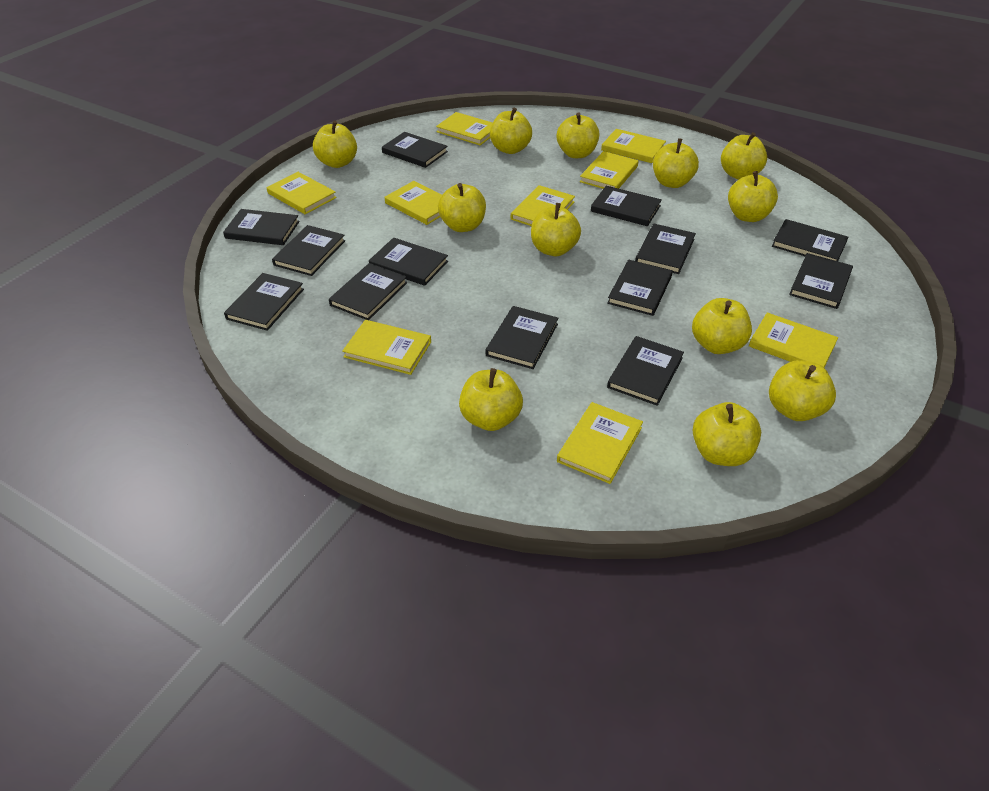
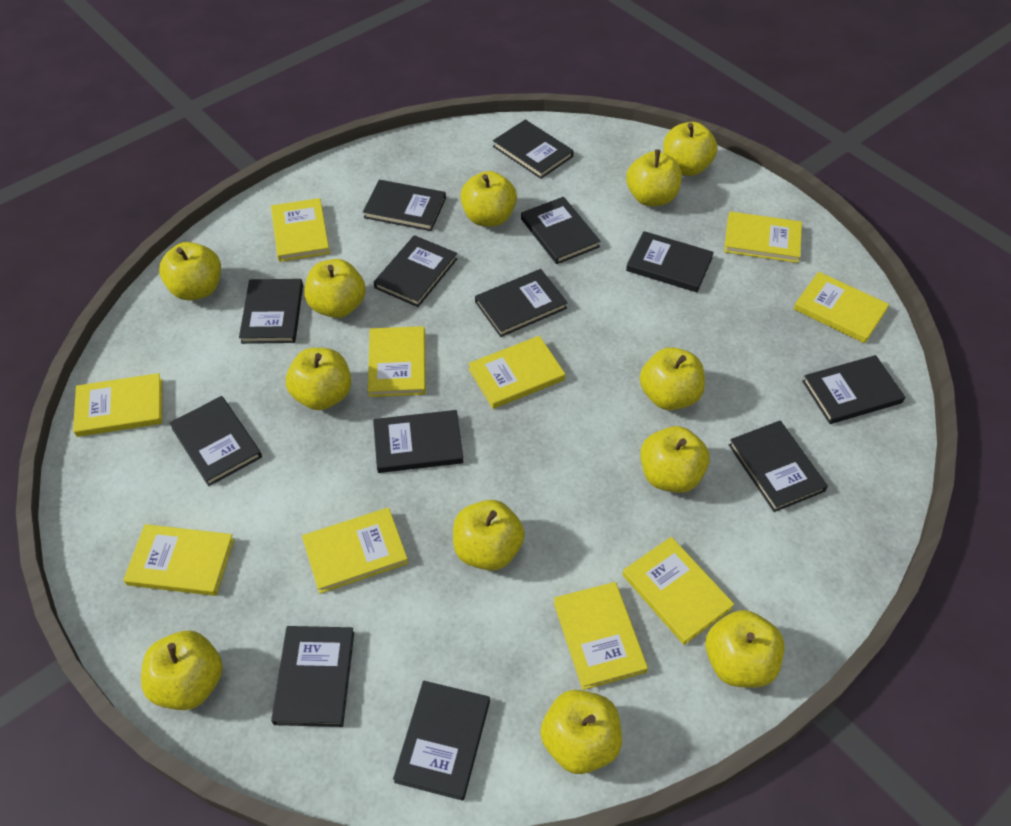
yellow book: [267,172,337,214] [342,320,431,375] [385,181,442,225] [436,112,492,145] [511,185,575,226] [557,402,643,484] [580,151,639,189] [601,129,666,163] [749,312,838,367] = 9 -> [73,373,162,437] [123,524,234,596] [271,198,330,262] [302,508,408,594] [368,326,426,397] [468,336,565,409] [554,582,648,690] [622,537,734,645] [724,212,802,263] [794,272,889,343] = 10

